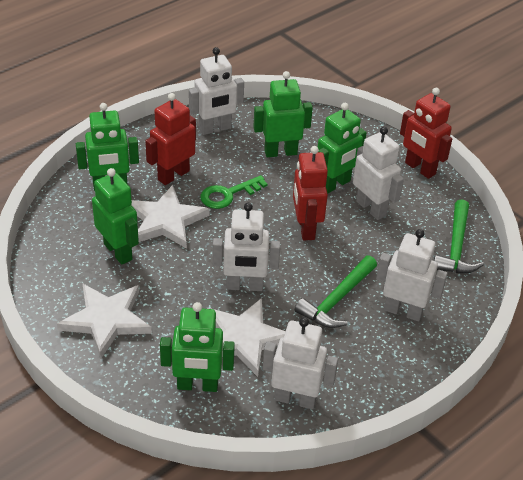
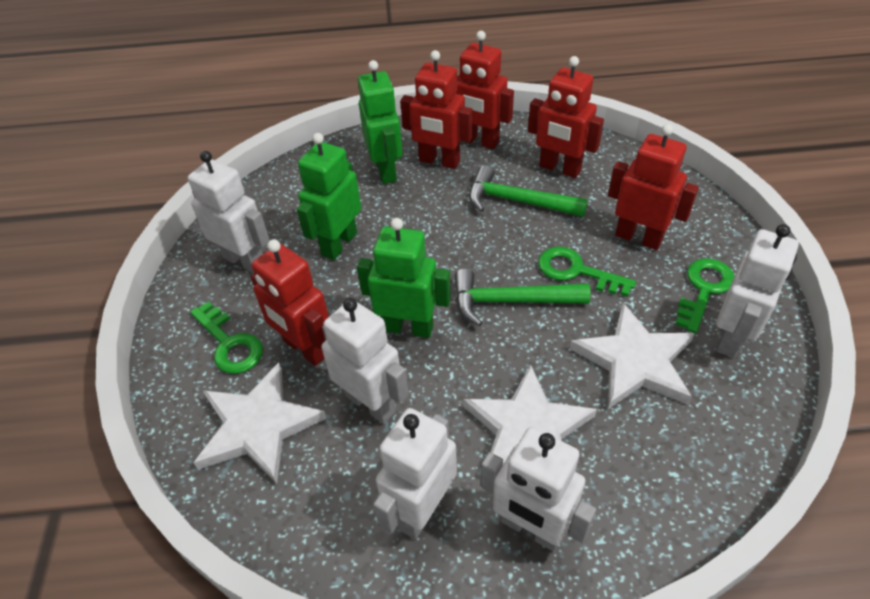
green key: [200,175,268,209] = 1 -> [190,301,263,374] [538,247,636,297] [675,258,734,333] = 3
green robot: [76,103,139,191] [92,168,139,265] [160,302,235,392] [253,71,313,157] [318,103,367,194] = 5 -> [297,133,361,260] [357,218,451,338] [358,60,403,184] = 3
red robot: [145,93,196,185] [293,146,328,240] [400,88,452,179] = 3 -> [251,239,329,366] [400,50,473,169] [456,31,514,149] [528,56,604,178] [608,124,699,250] = 5

